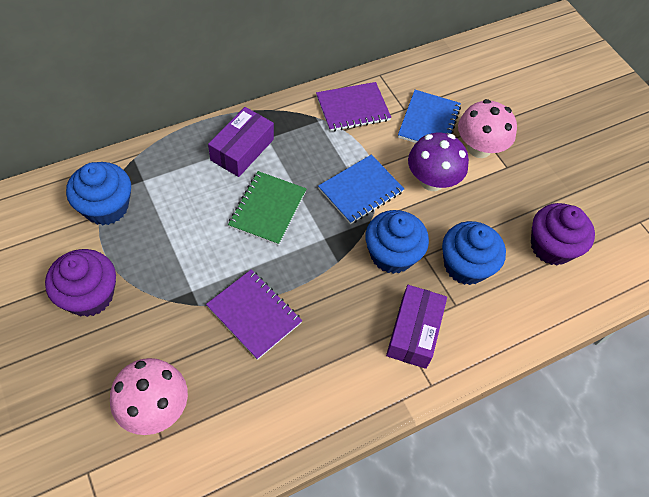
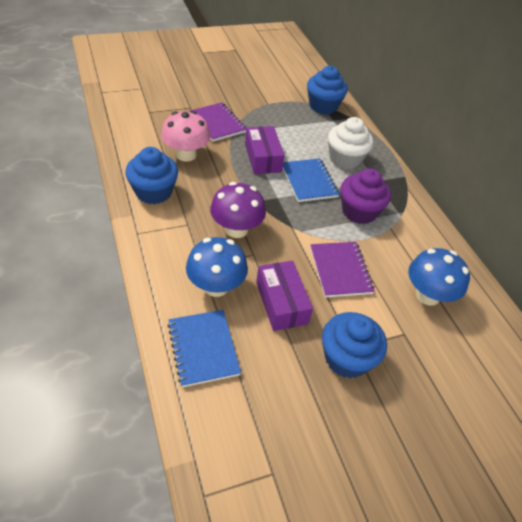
blue mushroom: none = 0 -> [186,237,248,297] [408,248,470,306] = 2
green notebook: [228,171,307,246] = 1 -> none = 0
pink mushroom: [110,358,188,435] [458,99,517,158] = 2 -> [161,111,210,162] = 1
purple cupcake: [45,249,116,317] [531,203,595,265] = 2 -> [340,168,391,224] = 1
white cupcake: none = 0 -> [328,117,373,169] = 1

